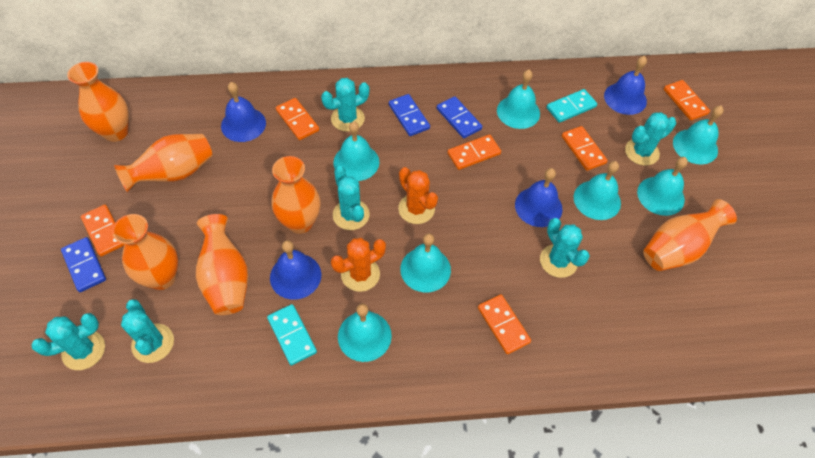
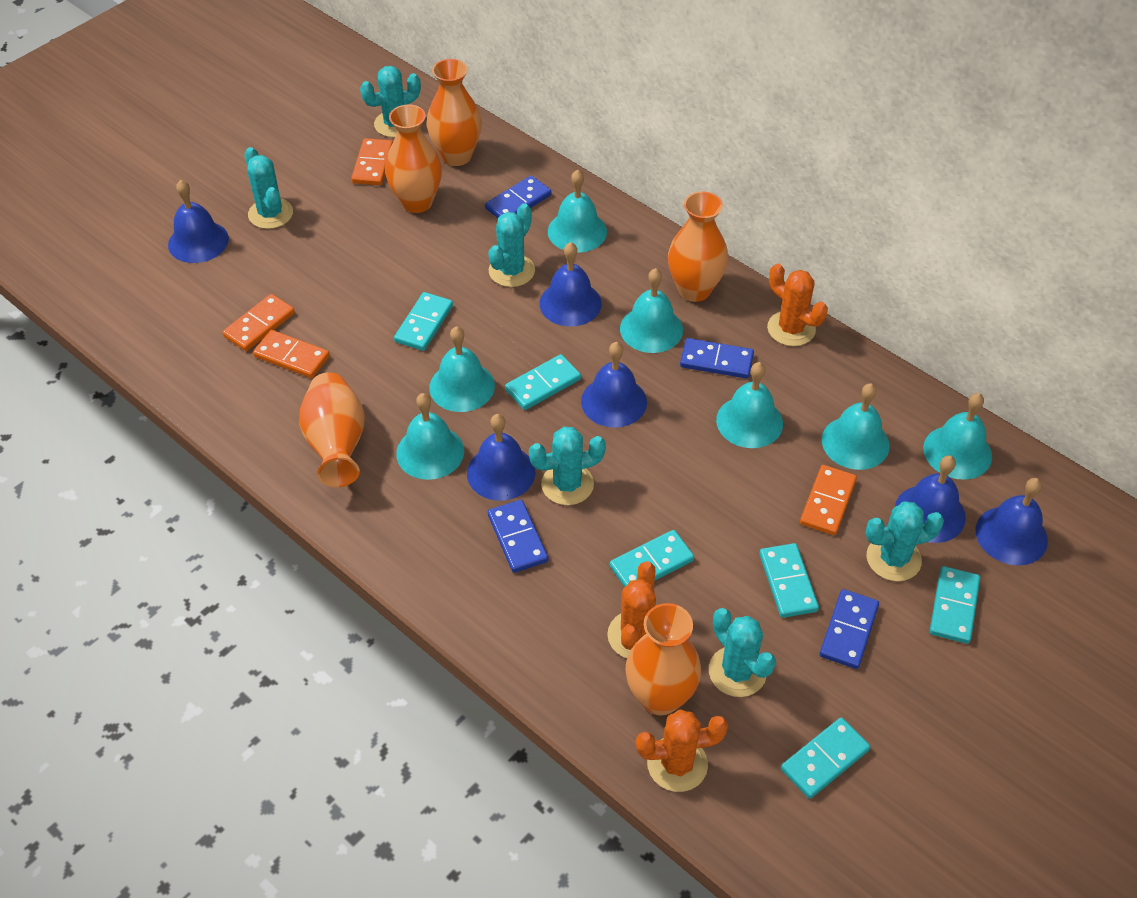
blue bell: [221,82,266,142] [270,240,321,300] [515,168,563,227] [604,56,647,115] = 4 -> [168,180,229,263] [467,414,536,501] [539,242,602,327] [581,342,647,428] [895,455,966,543] [975,478,1048,566] = 6
blue domino: [61,237,106,292] [389,94,430,136] [437,96,482,138] = 3 -> [485,175,551,218] [488,500,548,573] [680,338,754,379] [820,589,879,669] = 4
orange cactus: [331,238,386,292] [398,167,438,224] = 2 -> [607,561,656,658] [636,709,728,792] [767,264,828,346] = 3
orange domino: [81,205,124,257] [276,98,319,140] [448,134,501,170] [478,294,531,354] [562,126,608,171] [664,80,710,121] = 6 -> [223,294,295,351] [253,330,330,378] [351,138,393,185] [800,465,857,535] = 4
orange vase: [67,62,129,142] [112,214,178,290] [114,134,212,192] [196,214,248,315] [272,156,320,234] [643,199,737,271] = 6 -> [299,372,365,487] [385,104,442,213] [427,59,482,166] [625,603,701,716] [668,191,728,302] = 5
turquoise domino: [267,304,317,366] [547,89,597,123] = 2 -> [394,292,453,351] [505,354,581,410] [610,530,694,587] [759,543,819,618] [781,717,871,799] [930,566,980,644] = 6

